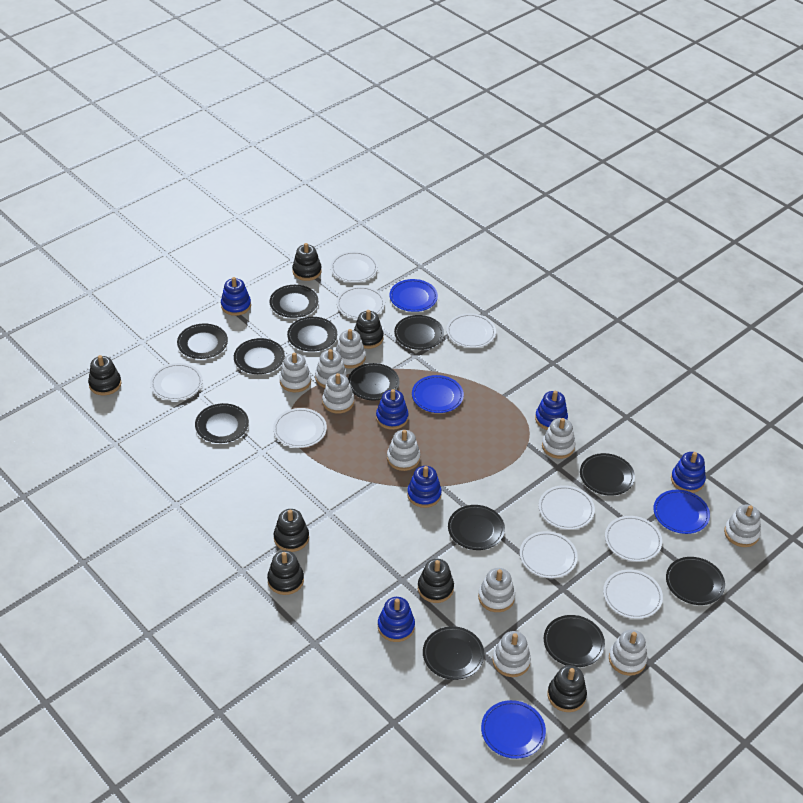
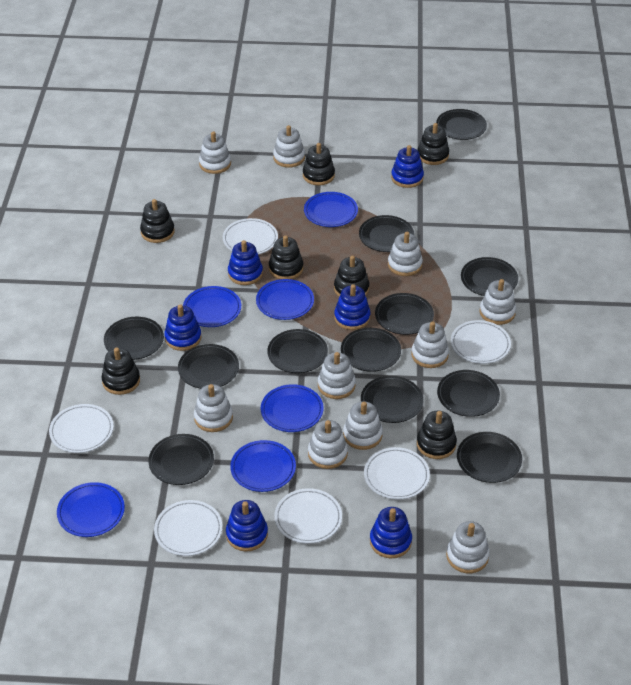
blue plate: [389,279,438,312] [412,375,464,413] [481,700,546,759] [653,490,710,534] = 4 -> [57,482,125,537] [183,286,241,327] [230,440,296,492] [256,279,314,320] [260,384,324,432] [304,192,358,227] = 6
white plate: [150,363,203,401] [273,408,327,448] [331,251,378,283] [336,286,385,319] [446,313,496,348] [520,531,578,578] [539,485,595,530] [603,570,663,619] [605,516,662,562] = 9 -> [49,404,114,453] [154,500,223,556] [223,218,278,254] [274,488,342,544] [364,447,430,500] [451,320,511,364] = 6

